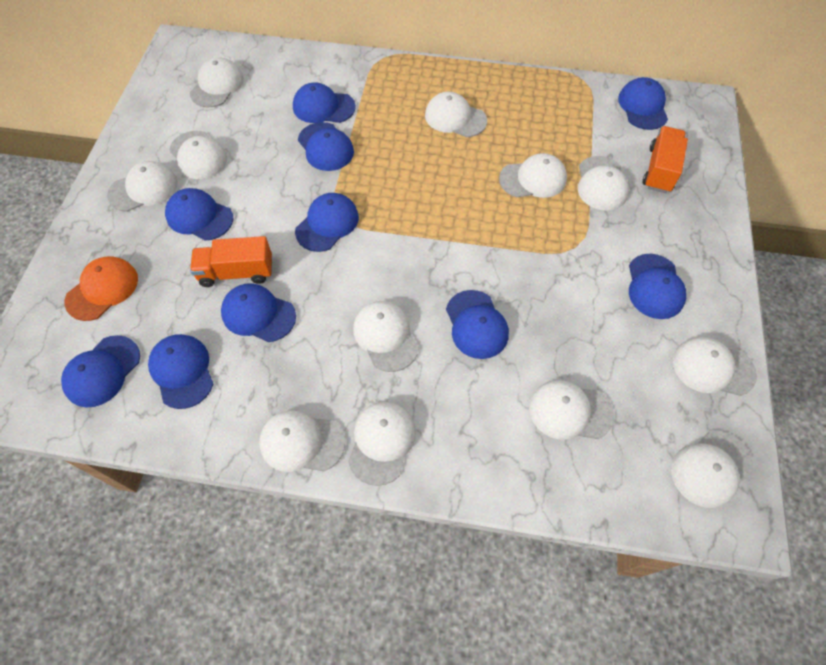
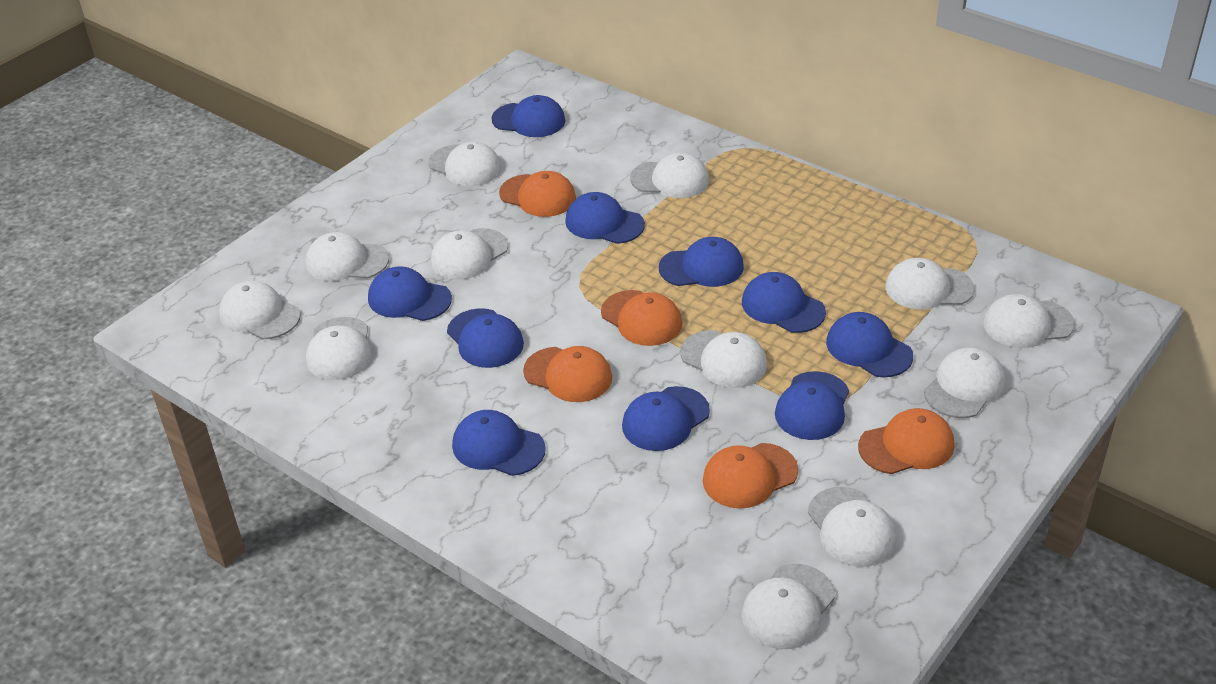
orange cap: [64,256,138,321] = 1 -> [499,171,576,217] [523,346,612,402] [601,290,682,346] [703,443,798,509] [858,408,954,474] = 5
orange truck: [190,236,272,287] [642,126,688,193] = 2 -> none = 0

